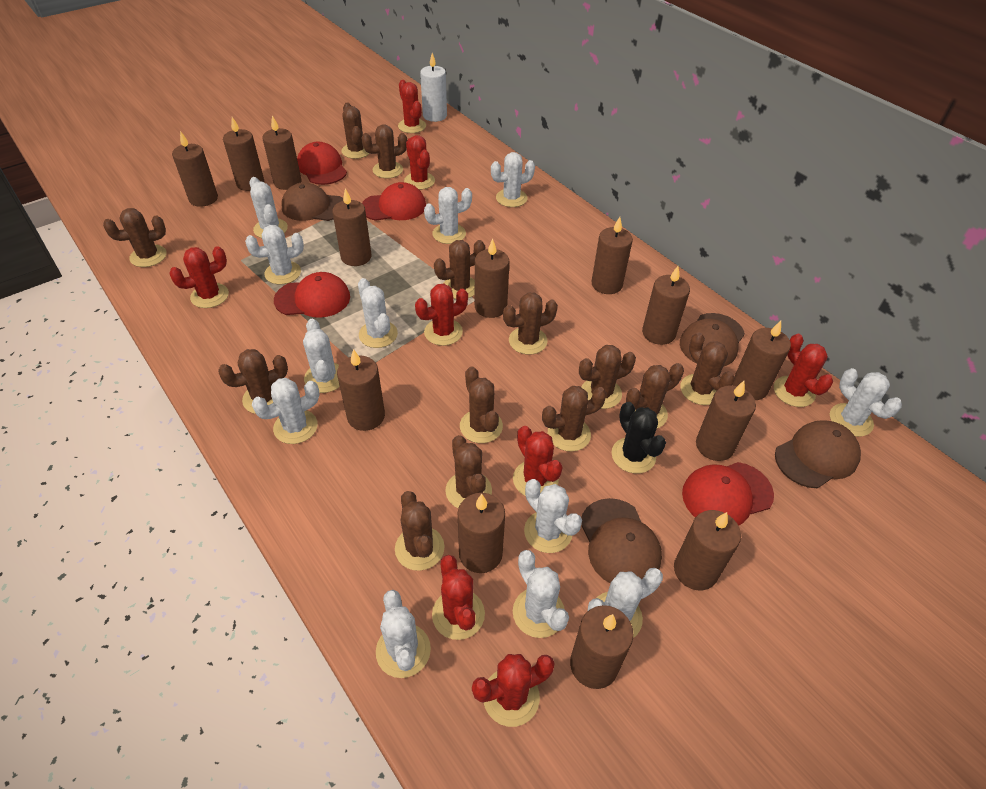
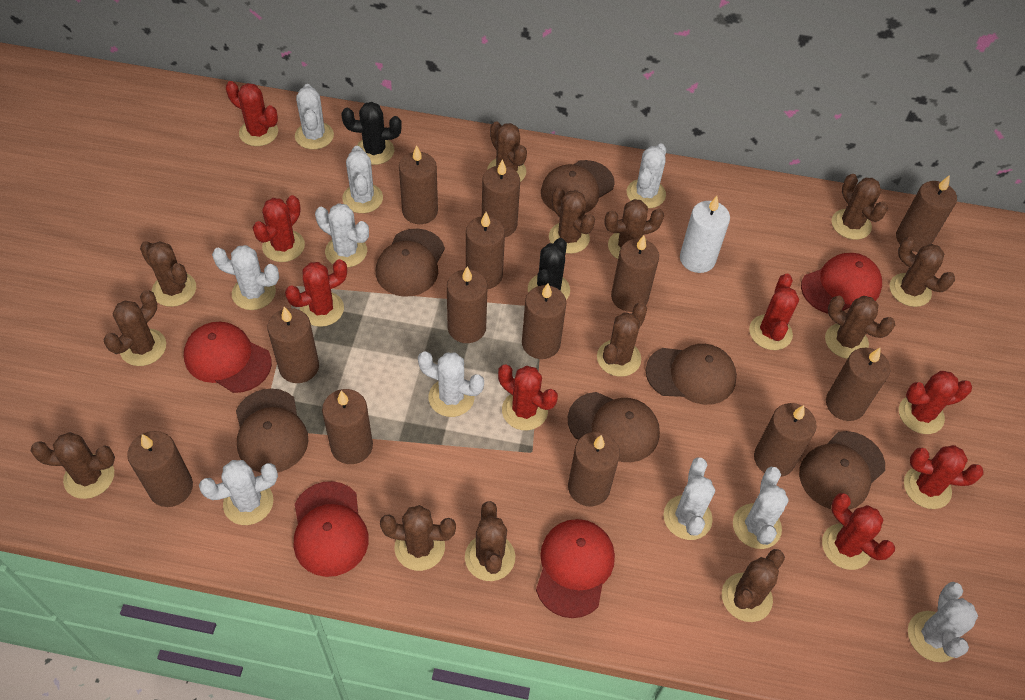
black cactus: [611,402,666,474] = 1 -> [341,102,402,165] [528,238,570,300] = 2
brown cap: [281,182,343,221] [581,498,662,584] [680,313,745,367] [775,420,861,488] = 4 -> [236,389,308,473] [376,229,445,297] [541,160,615,213] [568,392,660,462] [646,344,737,405] [799,431,885,510] = 6
white cactus: [245,225,304,285] [250,177,288,238] [252,378,320,444] [303,319,340,393] [358,278,398,348] [376,590,431,678] [424,187,472,244] [491,152,535,207] [513,550,569,638] [524,479,582,553] [588,568,663,638] [830,368,902,437] = 12 -> [199,460,278,525] [212,245,279,310] [295,84,334,149] [315,203,369,268] [342,146,383,213] [418,351,484,417] [627,143,666,208] [663,457,715,540] [733,467,789,549] [908,582,978,662] = 10

